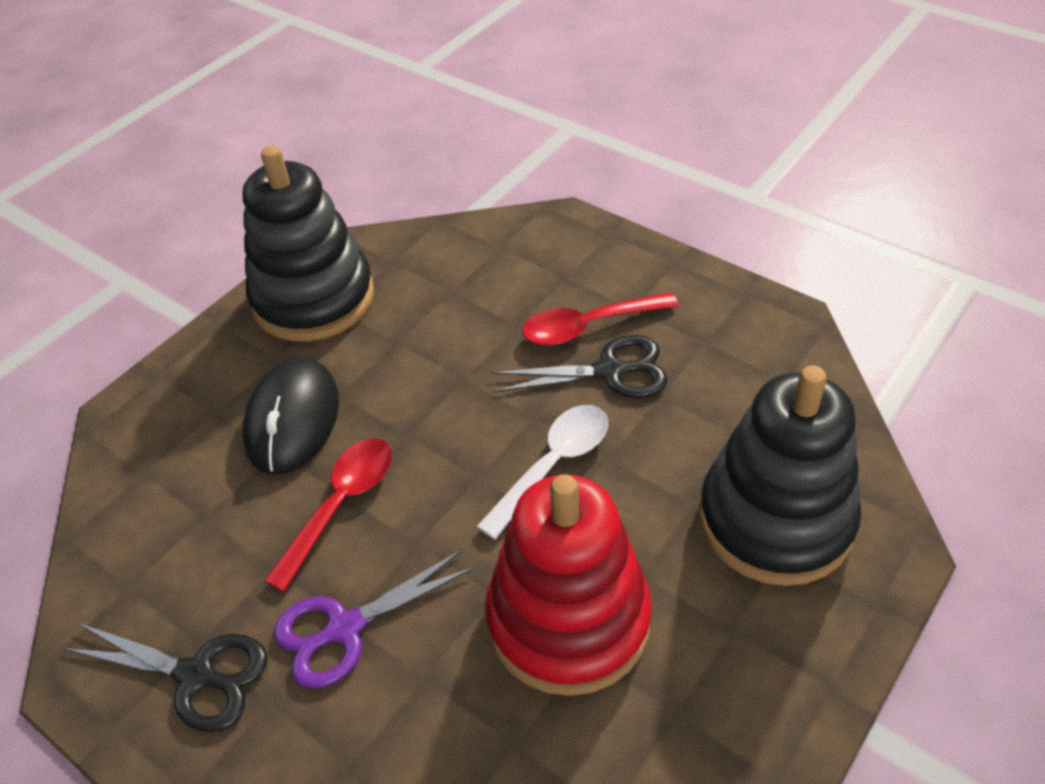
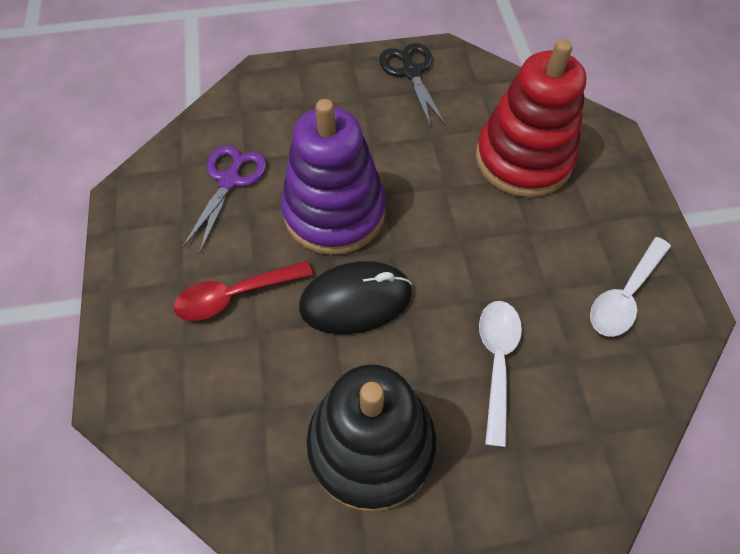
black scissors: [63,623,268,732] [491,335,668,398] = 2 -> [379,43,446,128] = 1
black stacking toy: [243,146,374,342] [699,365,861,586] = 2 -> [306,364,436,511] = 1
purple stacking toy: none = 0 -> [281,99,386,255] = 1
red spoon: [265,438,392,592] [522,292,679,346] = 2 -> [174,261,313,321] = 1
white spoon: [476,405,608,540] = 1 -> [479,301,522,447] [590,237,671,337] = 2

